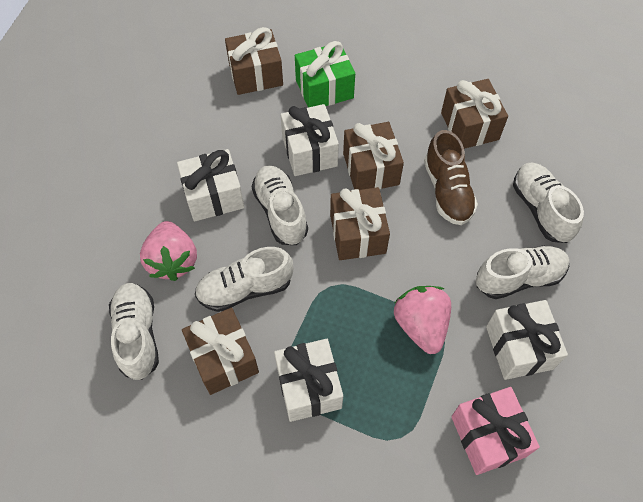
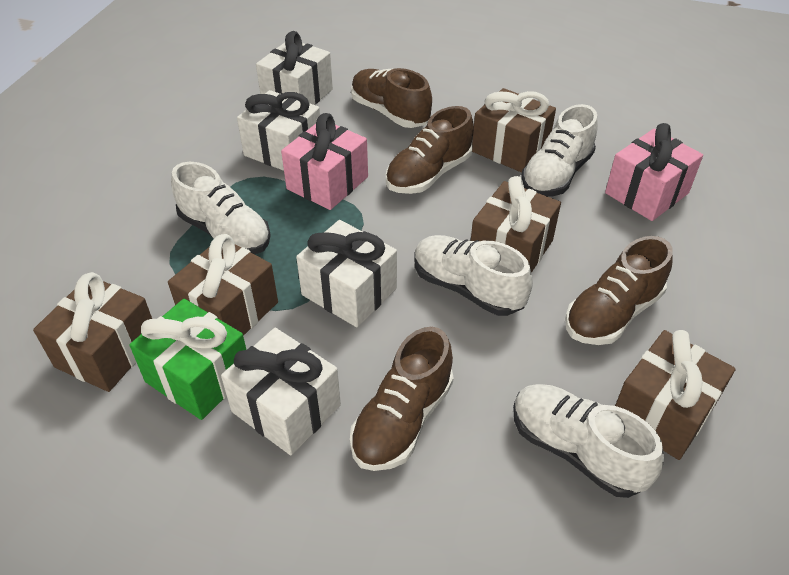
brown shoe: [424,130,478,225] = 1 -> [350,327,454,471] [351,68,432,128] [386,106,474,194] [565,236,673,345] = 4
pink gift: [451,387,540,475] = 1 -> [281,113,368,210] [605,123,703,221] = 2
pink strawberry: [140,221,197,281] [394,286,451,354] = 2 -> none = 0
white shoe: [109,283,159,380] [195,247,293,312] [251,165,308,245] [476,245,569,299] [513,163,584,243] = 5 -> [171,162,271,254] [414,235,533,316] [513,384,664,498] [521,104,598,197] = 4

